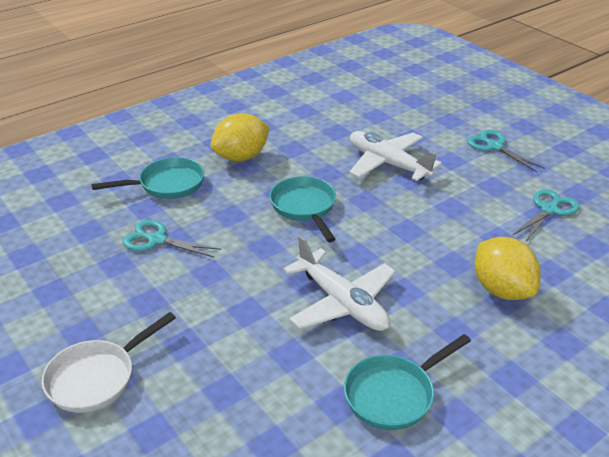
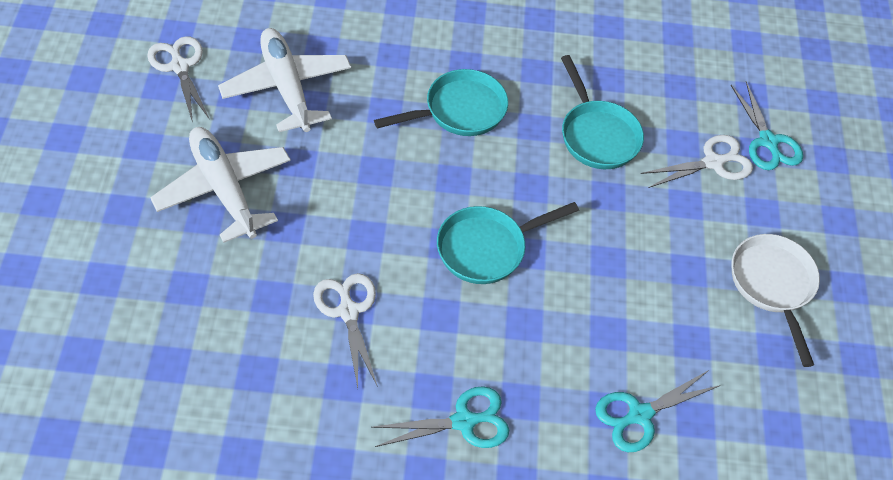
white scissors: none = 0 -> [147,36,210,123] [313,273,378,388] [641,135,753,188] = 3
yellow lemon: [210,113,270,161] [475,237,541,300] = 2 -> none = 0

